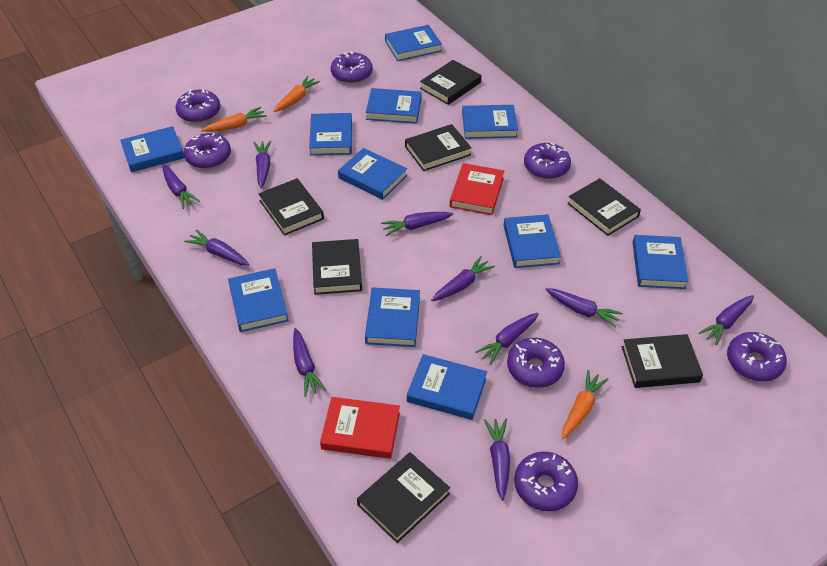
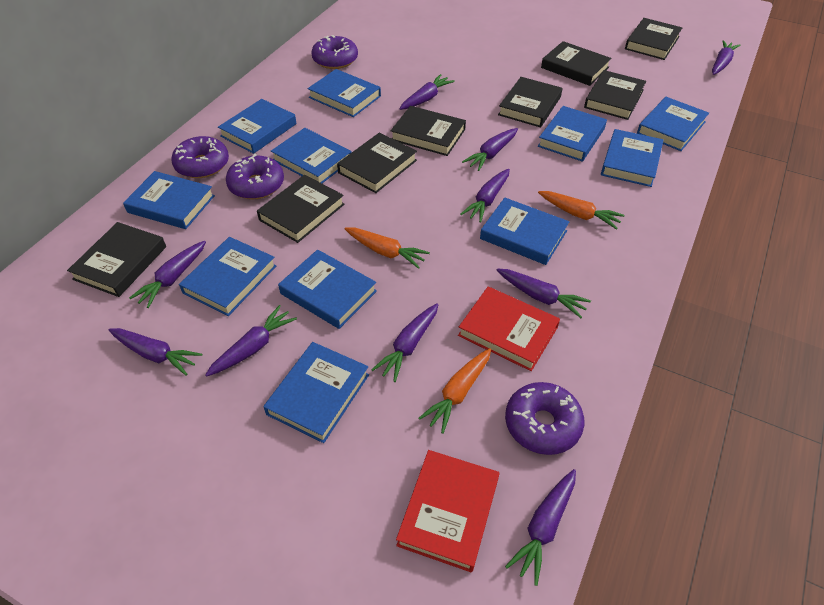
black book: [258,178,324,236] [312,239,362,295] [357,452,450,543] [405,124,471,171] [420,60,481,105] [567,178,641,236] [622,334,703,388] = 7 -> [67,222,166,297] [257,175,345,243] [337,133,417,193] [391,106,466,156] [498,77,562,127] [541,41,611,86] [584,70,646,120] [625,18,682,60] = 8
purple donut: [175,89,220,123] [184,133,231,169] [331,52,373,84] [507,338,565,388] [514,452,578,511] [524,143,571,179] [727,332,787,381] = 7 -> [171,136,229,178] [226,154,284,199] [311,35,358,69] [505,382,584,455] = 4

